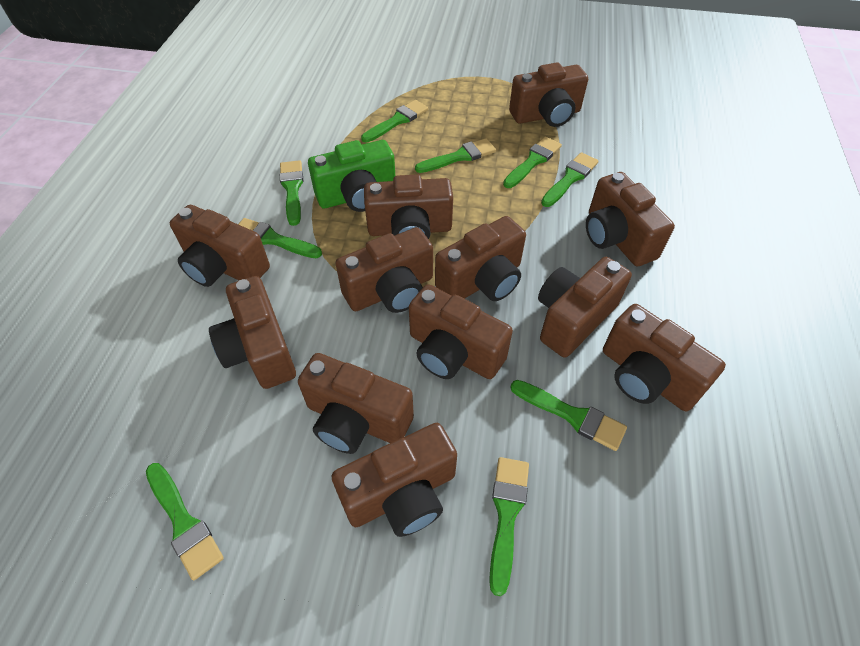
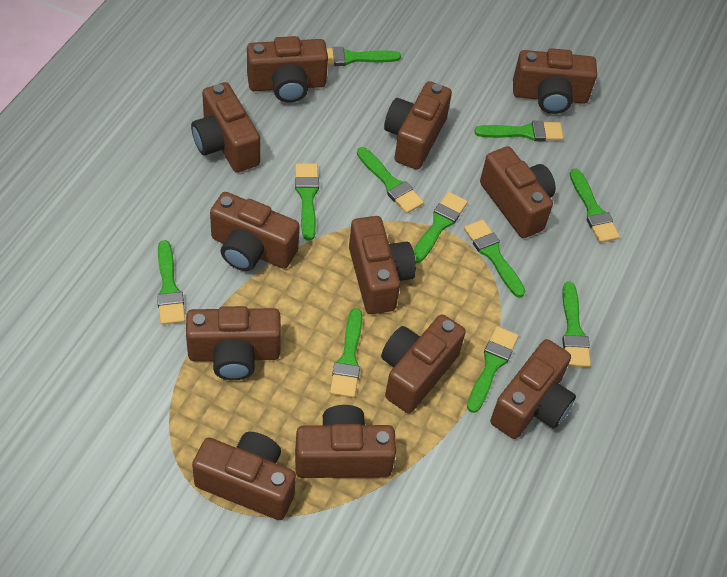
green brush: [146,463,224,580] [238,218,322,258] [280,160,303,226] [361,100,428,142] [415,138,496,173] [489,457,529,596] [503,137,562,188] [510,380,627,451] [541,152,599,207] = 9 -> [157,240,185,325] [295,163,319,241] [327,47,401,66] [330,308,363,398] [357,147,424,214] [413,192,468,263] [464,219,525,297] [467,326,518,413] [474,121,564,141] [562,282,591,367] [570,168,620,243] = 11
green camera: [308,140,395,212] = 1 -> none = 0

